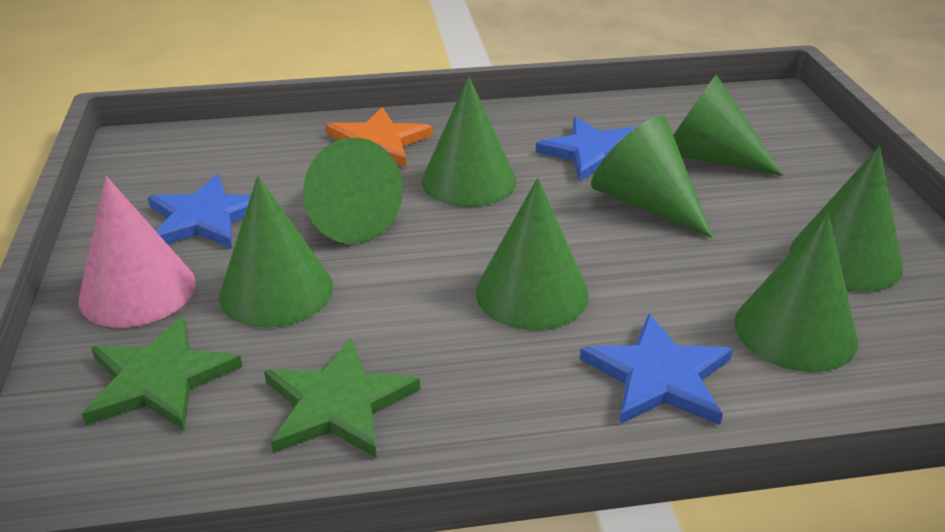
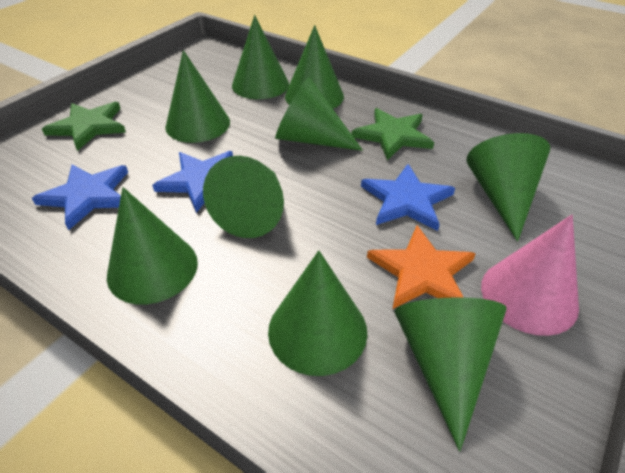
green cone: [219,176,333,328] [303,138,403,244] [421,76,516,207] [476,178,589,330] [591,116,713,238] [673,74,783,176] [734,213,858,372] [790,146,903,292] = 8 -> [107,187,198,305] [165,50,230,143] [203,156,284,238] [232,15,289,99] [268,250,367,376] [275,77,363,151] [285,25,344,108] [394,297,507,452] [466,133,550,242] = 9

